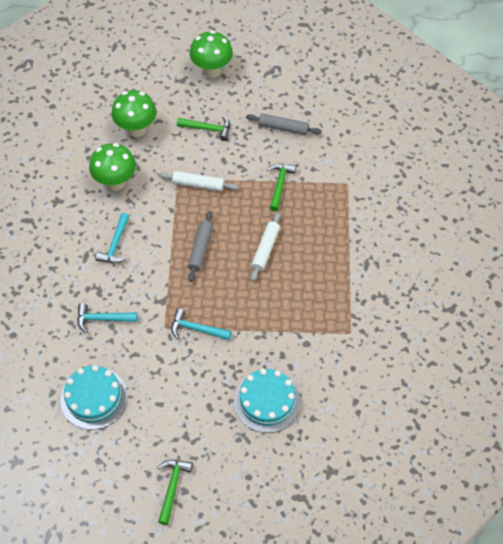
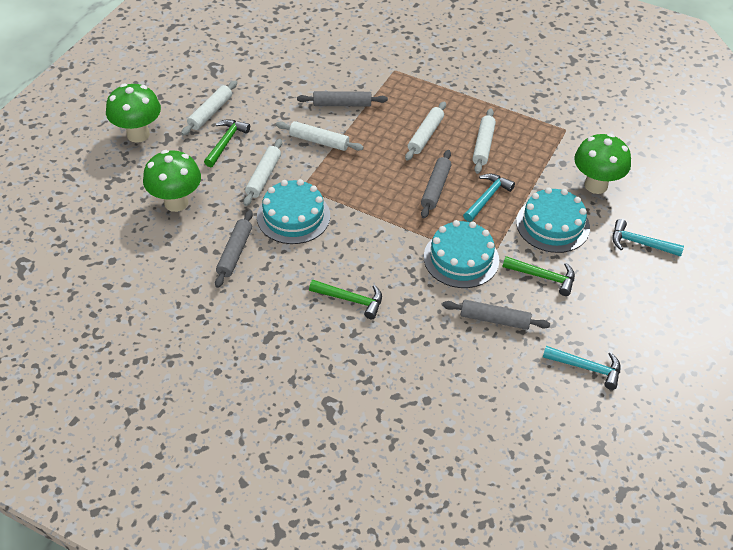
grey rolling pin: [188,211,213,282] [246,113,322,135] = 2 -> [215,210,253,288] [297,91,388,106] [421,150,451,218] [442,300,550,330] = 4
turquoise cake: [61,365,128,430] [234,369,301,433] = 2 -> [257,179,330,244] [424,220,499,288] [516,187,590,253] = 3
white rolling pin: [159,171,238,191] [251,212,281,281] = 2 -> [181,80,237,136] [243,139,282,206] [276,121,364,151] [405,101,446,161] [473,108,496,174] = 5

